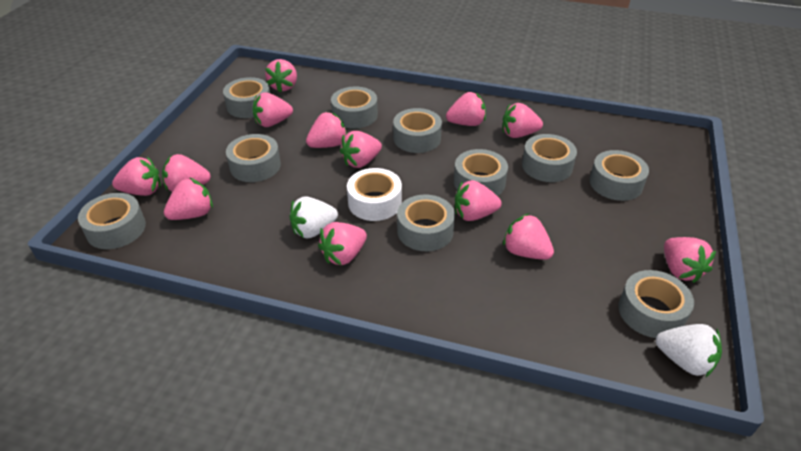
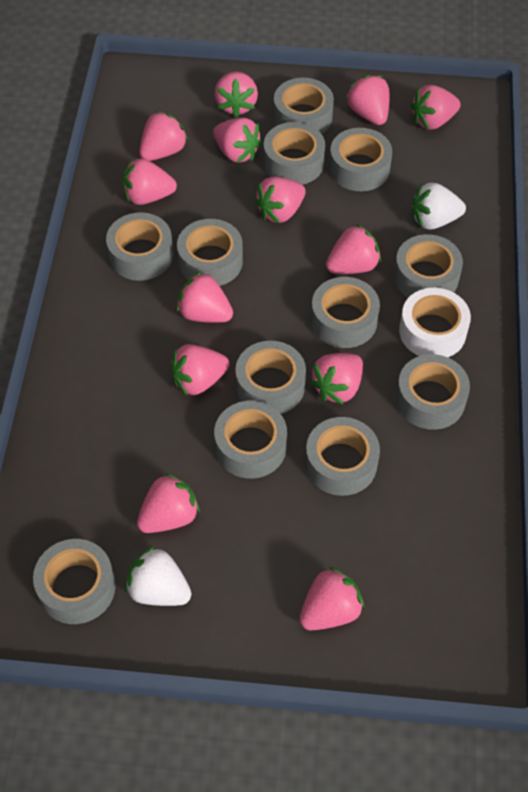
grey tape: [78,193,146,249] [223,77,270,118] [226,134,281,182] [331,87,378,129] [393,108,442,153] [397,195,455,251] [454,149,508,196] [522,134,577,182] [589,150,649,201] [618,270,694,338] = 10 -> [33,539,116,624] [106,212,173,281] [177,219,243,286] [214,401,287,479] [235,341,306,414] [263,122,325,185] [273,78,334,134] [305,417,380,496] [311,277,380,348] [329,128,392,191] [394,234,463,298] [396,354,470,430] = 12

